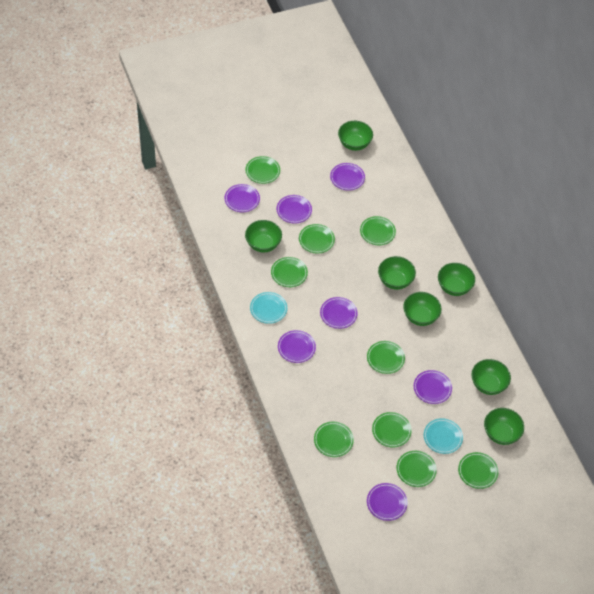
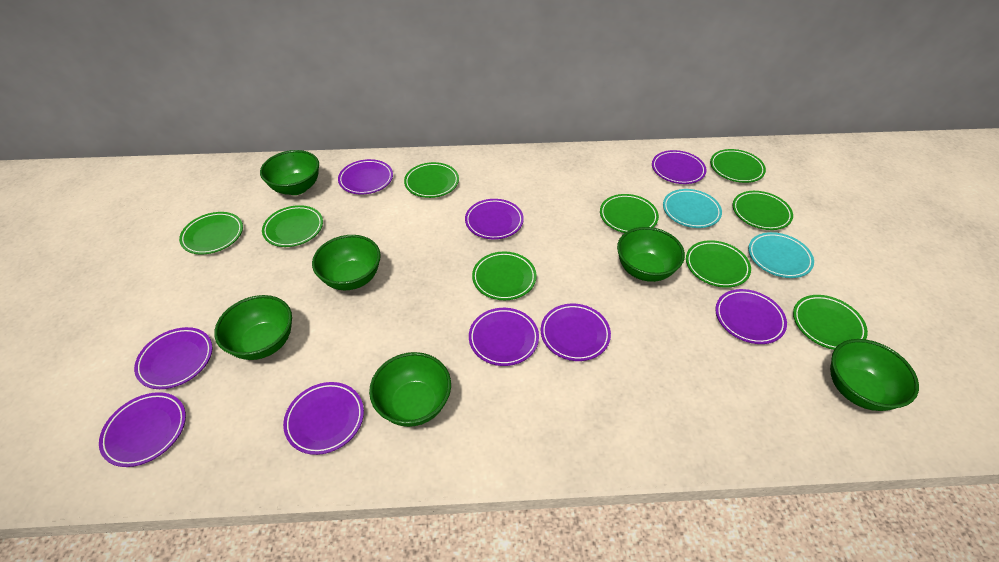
green bowl: [245,220,282,252] [338,121,373,151] [378,256,416,290] [403,292,442,326] [438,263,475,296] [471,359,511,395] [484,408,524,445] = 7 -> [214,295,292,360] [260,150,319,195] [312,235,381,290] [369,352,451,427] [617,227,685,282] [830,339,919,411] = 6
purple plate: [225,184,260,212] [277,195,312,224] [278,330,316,363] [320,297,357,329] [330,163,365,191] [367,483,408,521] [414,370,452,404] = 7 -> [99,392,186,467] [134,327,213,389] [283,382,364,455] [338,159,393,195] [465,199,524,239] [469,308,539,366] [541,304,611,361] [652,150,707,184] [715,289,787,344] = 9

